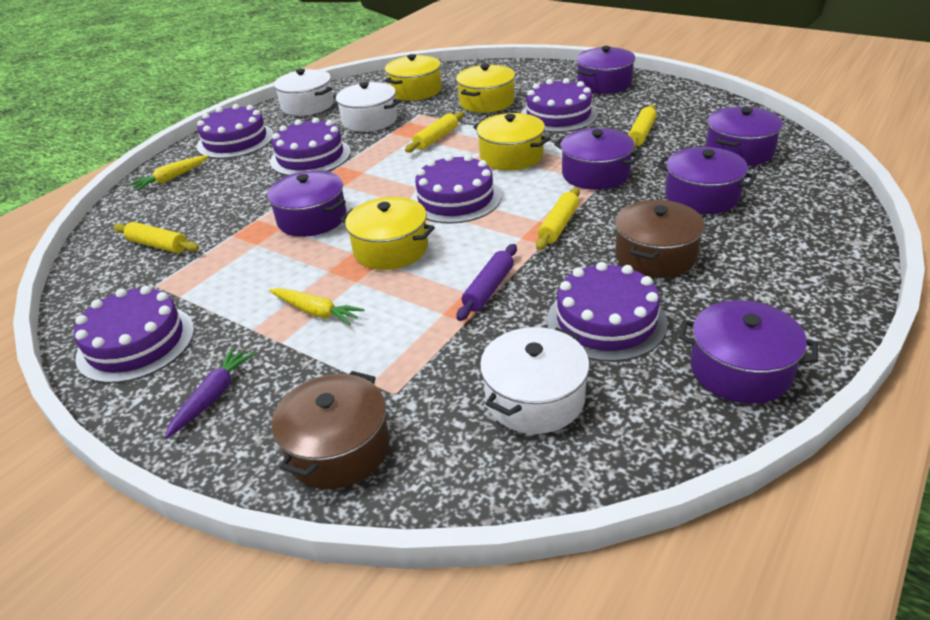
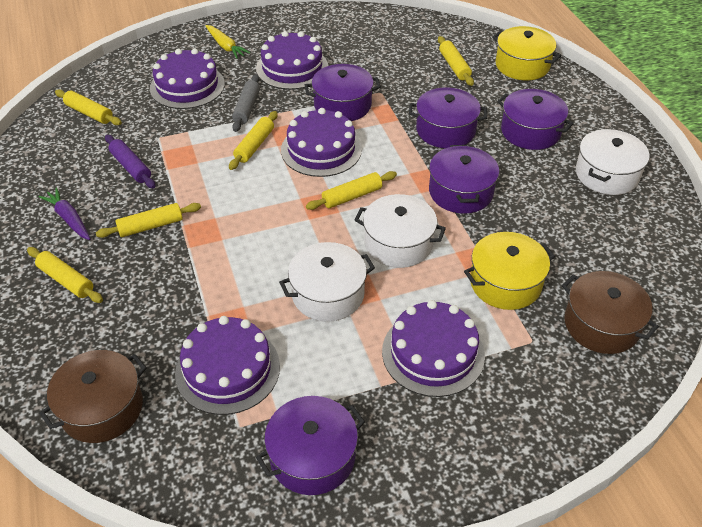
grey rolling pin: none = 0 -> [232,74,260,132] = 1
purple cake: [74,286,194,383] [197,104,274,159] [270,117,351,176] [411,154,502,224] [521,78,598,133] [547,262,668,362] = 6 -> [150,48,225,109] [175,316,280,415] [256,31,328,90] [281,108,362,177] [382,300,485,397] = 5
purple pot: [267,170,347,237] [554,128,642,190] [576,46,635,94] [657,147,757,214] [679,300,818,404] [705,106,783,166] = 6 -> [256,396,365,495] [304,64,381,121] [409,88,487,148] [429,145,499,214] [497,89,574,150] = 5
yellow carrot: [129,155,209,191] [269,288,364,326] = 2 -> [205,25,250,59] = 1
yellow pot: [340,197,435,270] [385,54,442,101] [456,64,515,113] [473,113,550,171] = 4 -> [464,232,555,310] [492,26,561,80] = 2
yellow rolling pin: [113,222,199,253] [405,111,464,153] [536,187,580,250] [628,105,657,149] = 4 -> [27,247,103,303] [55,89,122,125] [96,203,201,238] [229,111,278,170] [306,171,397,210] [438,36,474,86] = 6

